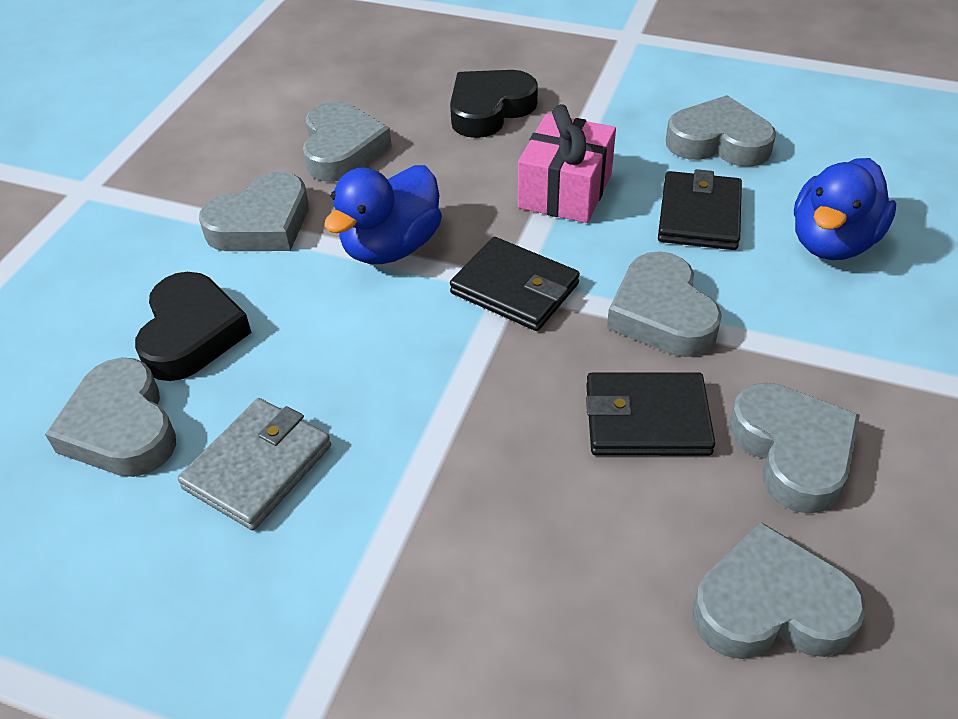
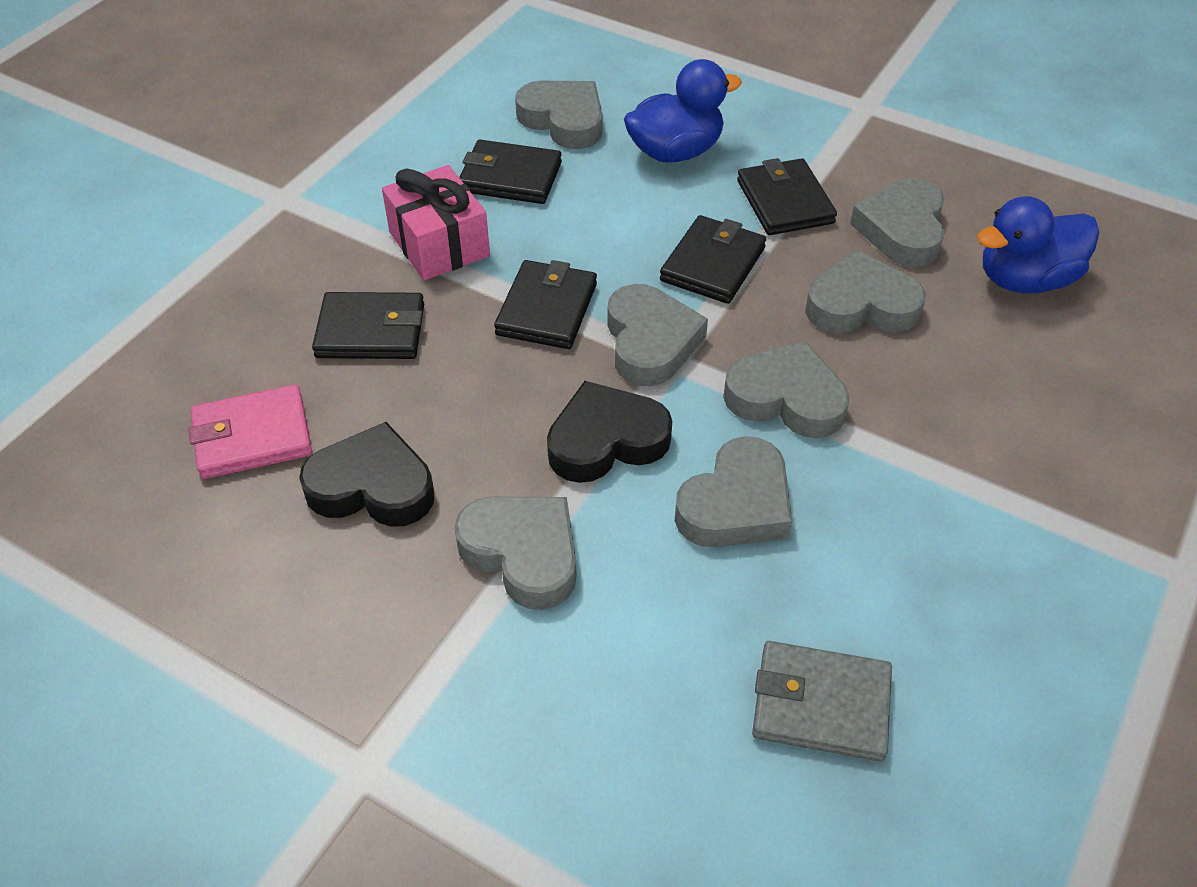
black wallet: [450,237,580,331] [586,372,715,456] [658,169,742,250] = 3 -> [312,292,424,359] [459,140,562,204] [494,260,597,349] [660,215,766,304] [737,158,837,235] = 5
pink wallet: none = 0 -> [189,384,312,479] = 1

